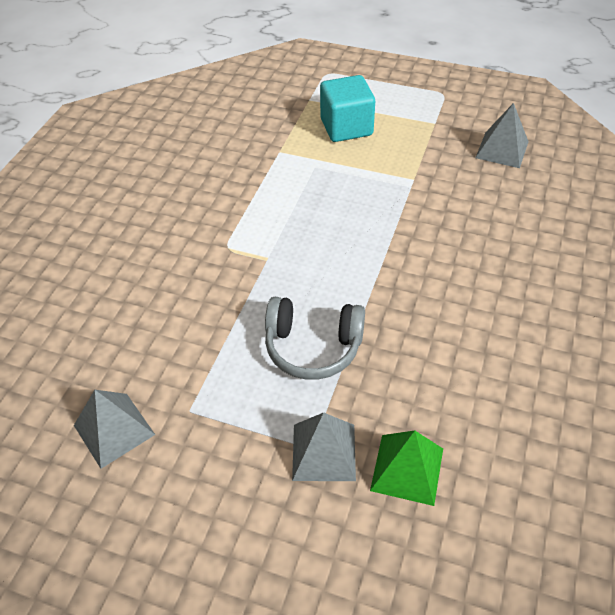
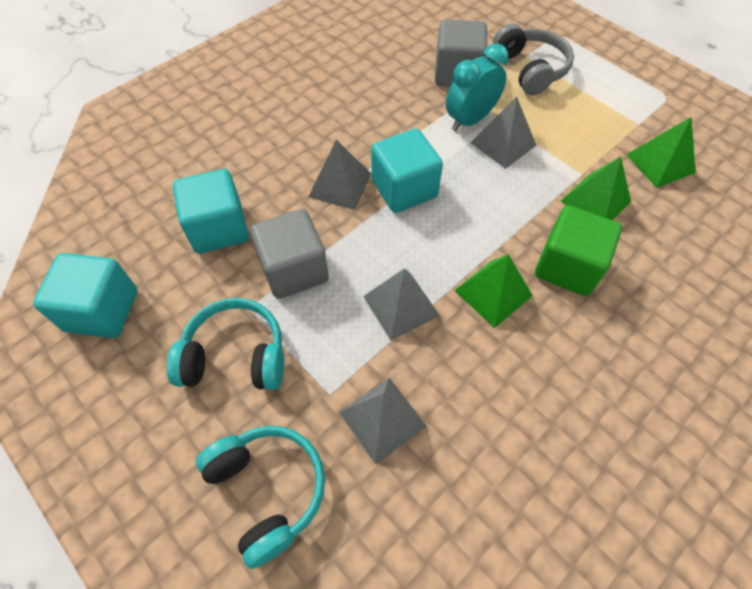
green cube: none = 0 -> [535,205,622,296] = 1
green pyramid: [370,430,443,506] = 1 -> [454,254,533,328] [561,156,631,220] [626,117,696,188] = 3
grey cube: none = 0 -> [250,209,329,299] [435,19,487,87] = 2
grey pyramid: [74,390,155,469] [292,412,356,481] [475,103,529,168] = 3 -> [308,140,371,210] [339,378,427,464] [363,268,440,340] [471,97,536,169] = 4
turquoise clock: none = 0 -> [446,43,509,131] = 1
turquoise cube: [320,75,375,142] = 1 -> [33,253,137,338] [173,169,249,253] [371,129,443,213] = 3
turquoise headphones: none = 0 -> [167,298,284,390] [196,426,325,569] = 2

